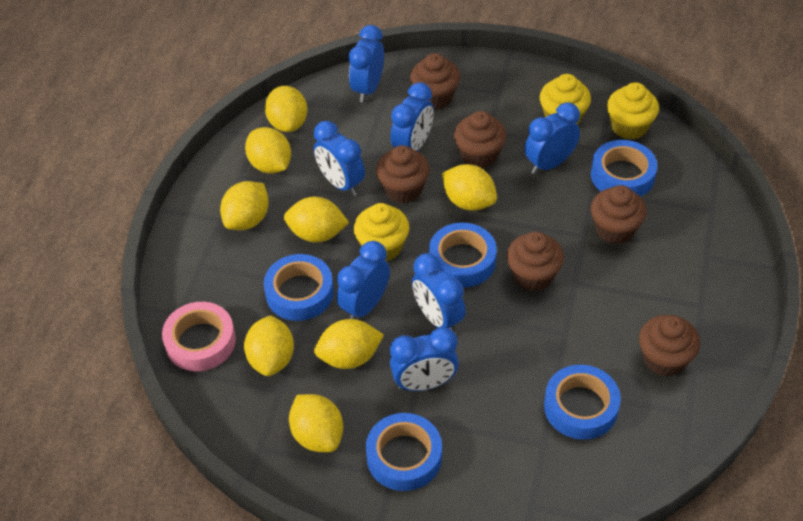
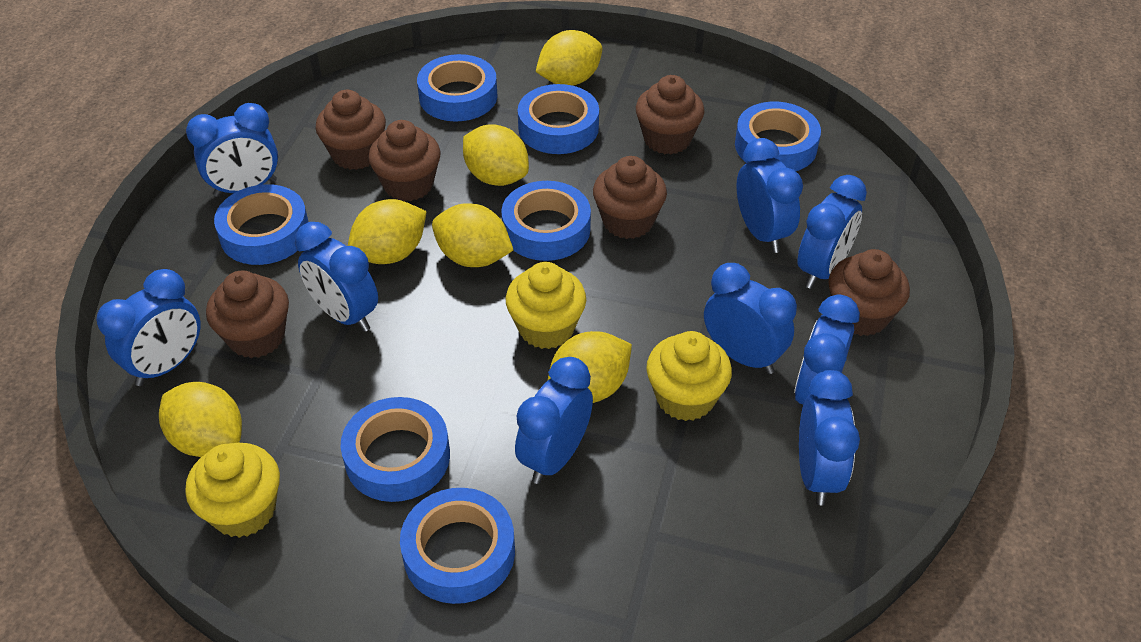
blue clock: [314,121,365,196] [337,241,390,319] [349,25,384,102] [390,82,434,151] [390,327,459,391] [412,253,466,333] [524,103,580,174] = 7 -> [96,269,201,386] [186,103,278,197] [295,222,378,332] [515,357,593,484] [704,263,797,374] [737,138,803,253] [794,294,860,404] [797,175,867,289] [799,370,860,505] = 9
blue tape: [264,254,334,321] [366,413,442,491] [429,223,497,288] [544,365,621,440] [591,140,657,197] = 5 -> [214,184,309,265] [341,397,450,502] [400,488,515,604] [417,54,498,121] [501,181,591,261] [518,84,599,154] [735,102,821,171] = 7
pink tape: [162,302,236,371] = 1 -> none = 0
yellow lemon: [220,181,269,230] [244,315,294,376] [245,127,291,174] [265,86,307,132] [284,197,349,242] [289,394,343,452] [314,319,384,369] [442,164,497,211] = 8 -> [159,382,242,457] [348,199,427,264] [432,203,513,267] [463,124,529,186] [536,30,602,86] [548,331,632,403] = 6

